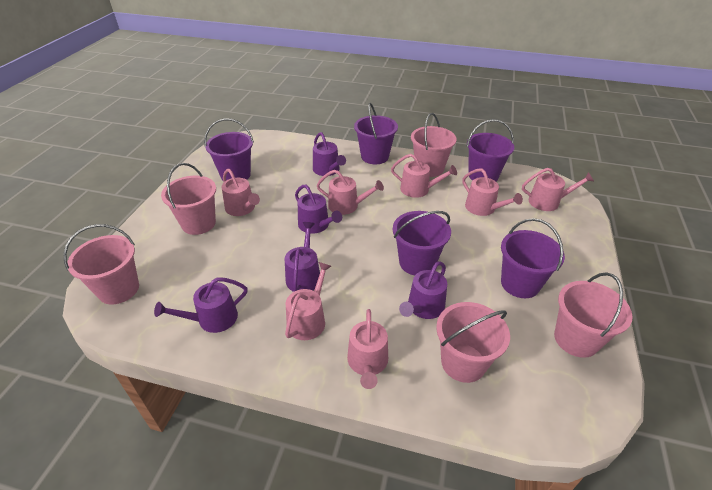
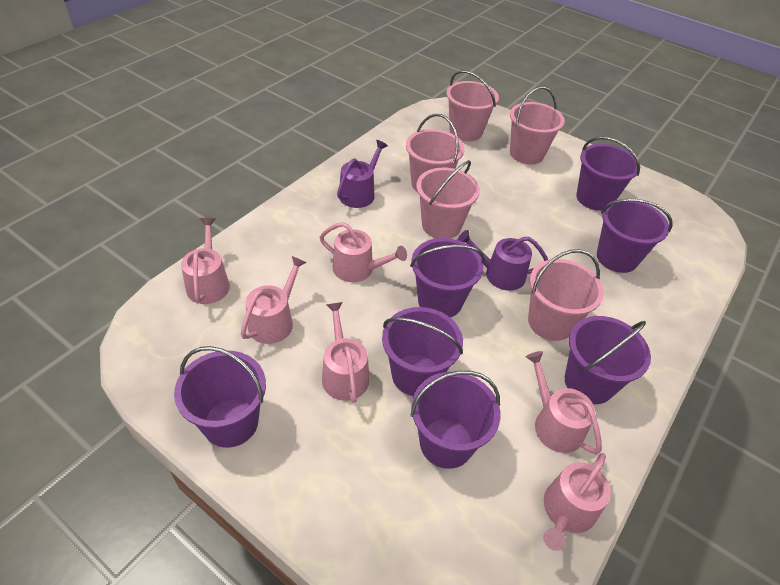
pink watering can: [222,169,260,216] [285,262,331,340] [317,170,384,215] [347,309,388,389] [391,154,457,198] [462,168,523,216] [522,168,594,211] = 7 -> [181,218,230,304] [241,256,307,344] [320,222,407,282] [322,302,369,403] [526,351,602,454] [543,453,611,551] = 6
purple bucket: [204,118,254,180] [354,103,398,164] [393,211,451,276] [467,119,514,181] [501,218,565,298] = 5 -> [174,346,266,448] [382,307,463,396] [410,238,485,317] [411,371,500,469] [565,316,651,404] [576,136,640,211] [597,199,672,273] = 7
purple watering can: [154,277,248,333] [285,222,320,292] [295,185,342,234] [313,132,346,176] [399,261,447,319] = 5 -> [337,140,388,208] [458,230,548,291] = 2

